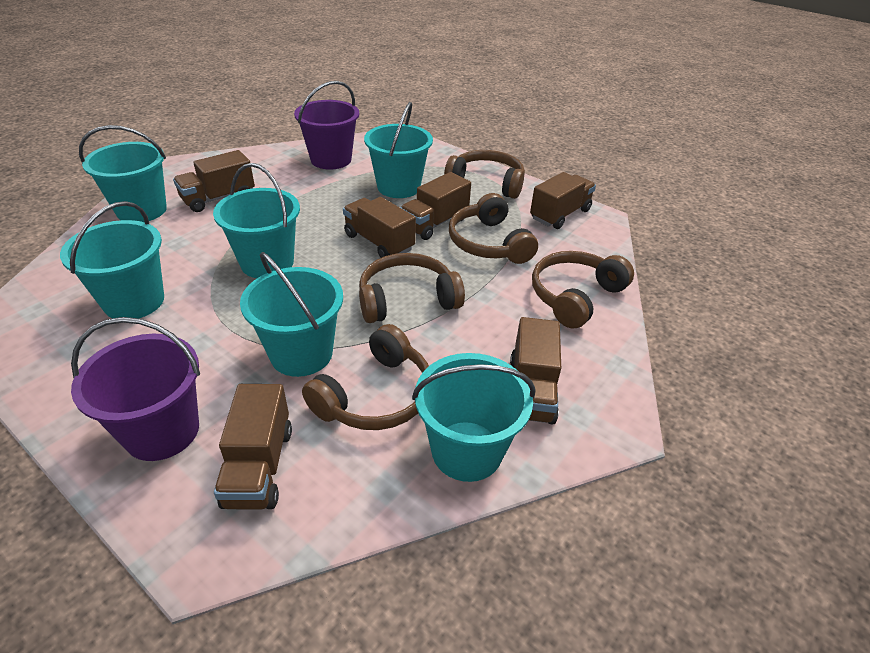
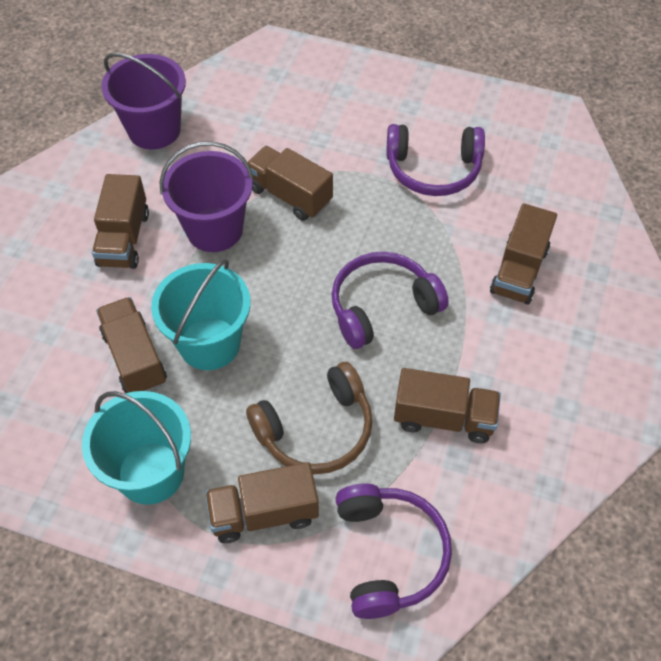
brown headphones: [302,324,429,430] [359,253,465,323] [444,150,525,199] [449,193,538,264] [532,251,634,329] = 5 -> [246,362,373,474] = 1
purple headphones: none = 0 -> [332,252,449,349] [336,484,452,619] [386,124,485,196] = 3
turquoise bucket: [60,201,164,318] [79,125,167,222] [213,163,300,278] [240,252,343,377] [364,102,433,198] [412,353,536,482] = 6 -> [82,391,191,505] [151,259,251,370] = 2

